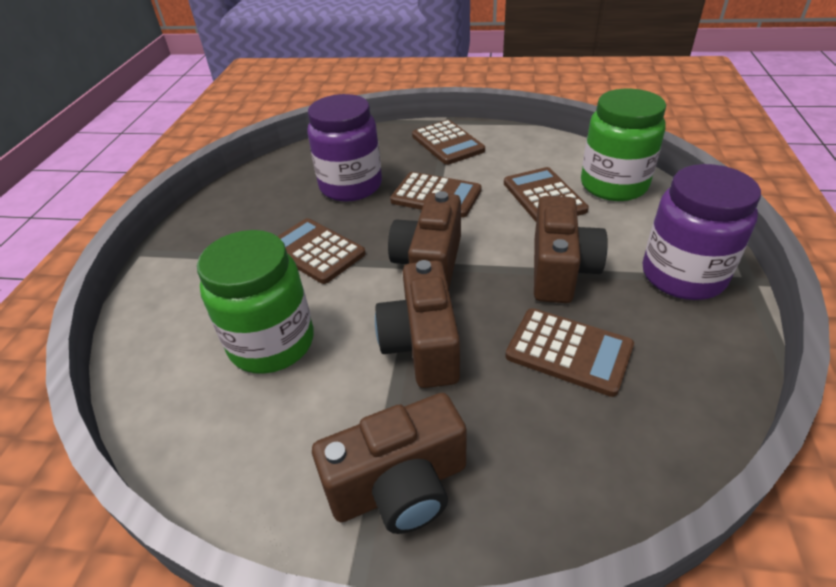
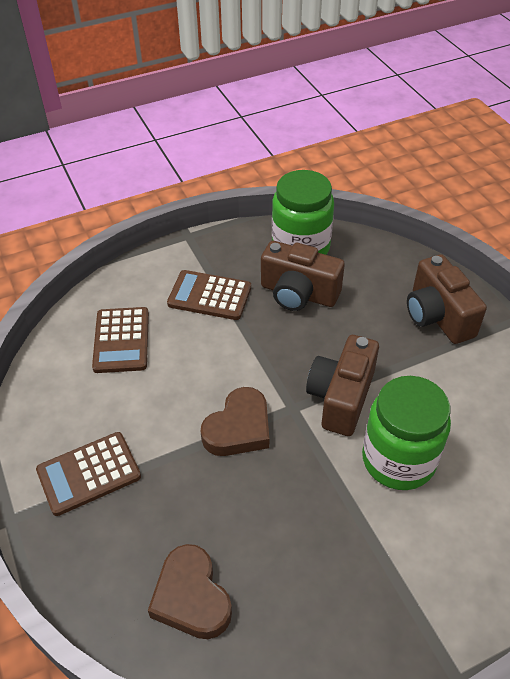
brown calculator: [278,218,366,284] [390,172,482,218] [412,120,485,165] [504,167,589,222] [505,308,634,397] = 5 -> [36,432,141,516] [92,307,149,373] [167,270,251,320] = 3
brown camera: [312,393,467,534] [375,260,460,388] [388,191,461,289] [534,196,608,303] = 4 -> [261,241,345,311] [306,335,379,436] [407,254,487,344] = 3
brown heart: none = 0 -> [148,544,232,639] [201,387,269,456] = 2
purple jar: [307,94,382,202] [643,164,761,300] = 2 -> none = 0

